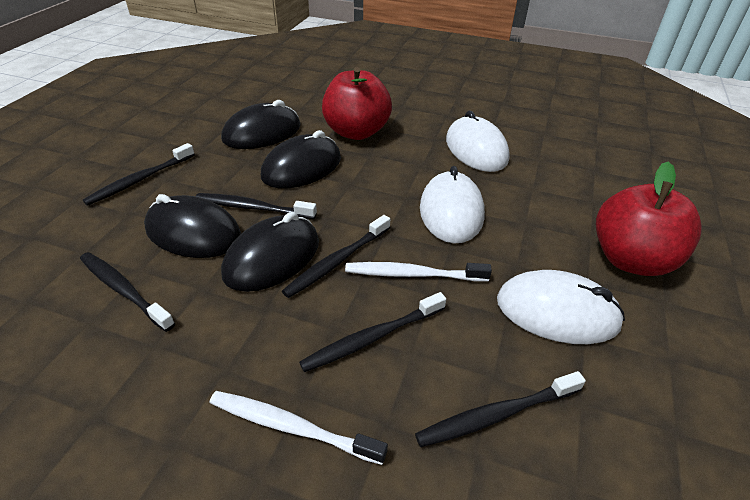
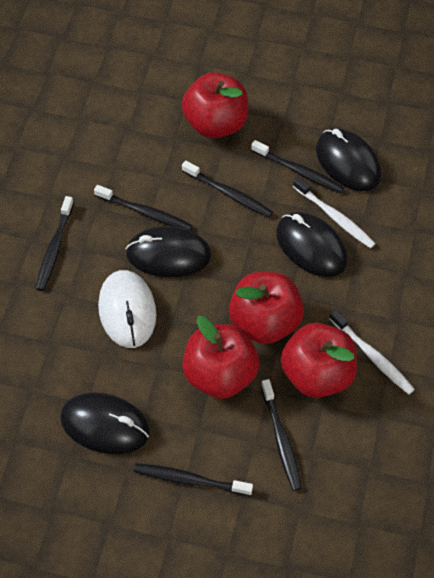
red apple: [322,67,392,140] [596,162,702,276] = 2 -> [182,72,248,138] [182,316,259,399] [229,272,304,344] [281,323,357,398] = 4
white mouse: [420,166,485,244] [446,111,510,172] [497,270,625,344] = 3 -> [98,270,156,348] = 1

